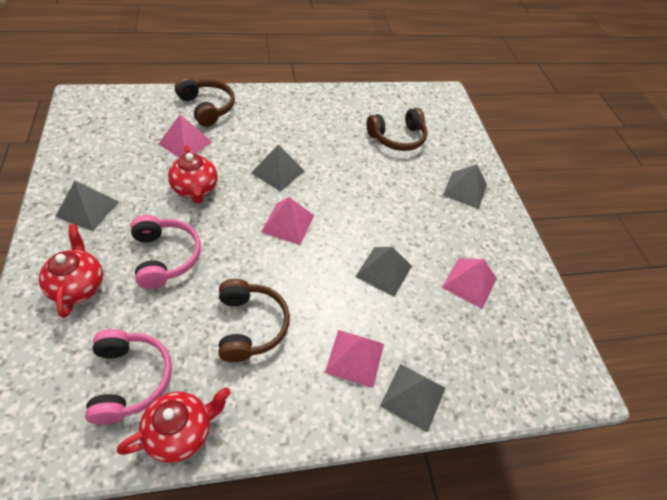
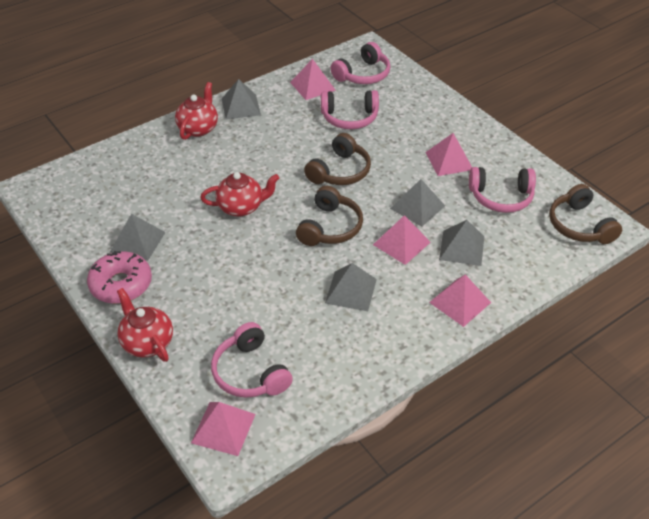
pink donut: none = 0 -> [87,251,152,304] = 1
pink headphones: [85,329,172,425] [131,215,201,289] = 2 -> [211,322,293,398] [321,90,379,129] [331,42,390,84] [469,167,536,213] = 4
pink pyramid: [158,115,212,158] [261,197,314,245] [325,330,384,388] [442,258,497,309] = 4 -> [191,402,256,456] [290,59,336,100] [373,215,431,265] [425,133,472,176] [429,275,491,327] = 5

